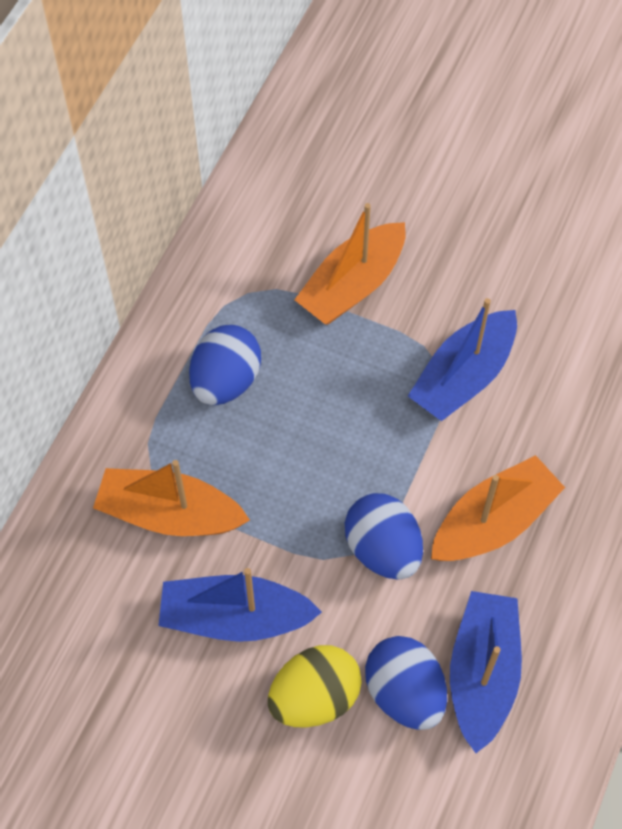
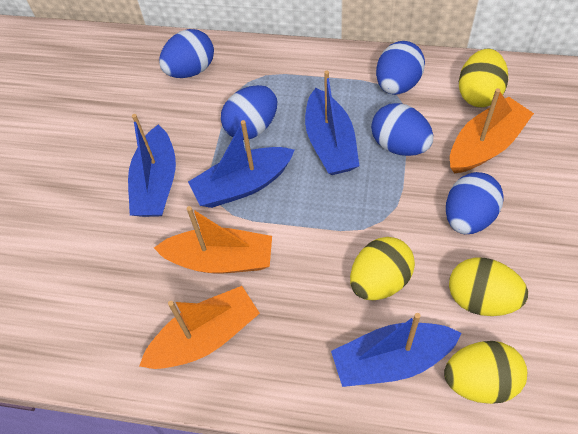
blue boat: [158,568,322,642] [408,298,517,421] [450,591,522,753] = 3 -> [128,114,176,217] [188,120,295,208] [305,71,359,175] [331,313,462,387] = 4
blue egg: [189,325,261,405] [345,493,423,580] [365,636,447,730] = 3 -> [159,29,214,78] [221,85,277,140] [371,103,433,156] [376,41,425,95] [446,172,504,234] = 5
yellow egg: [268,645,362,728] = 1 -> [350,237,415,300] [444,341,527,404] [449,258,528,316] [459,49,508,107] = 4

